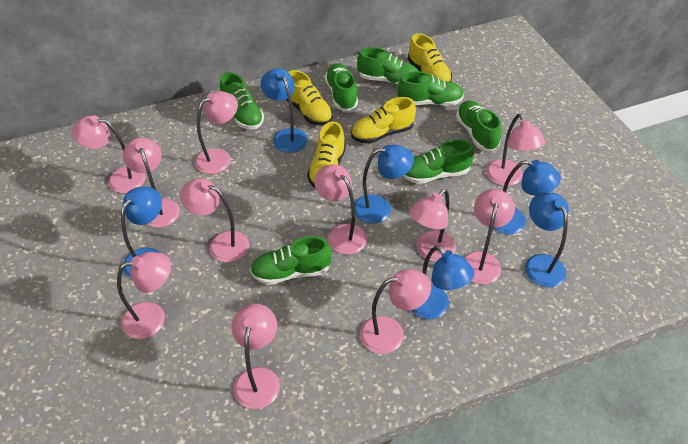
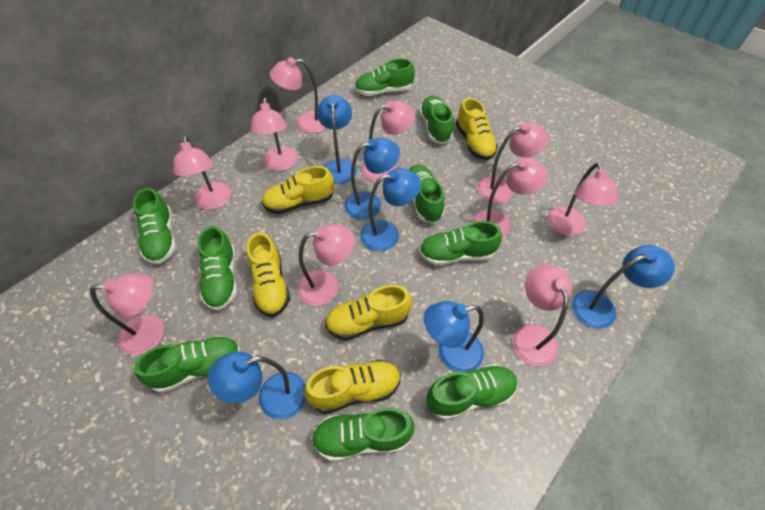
green shoe: [220,72,264,130] [250,236,332,285] [325,63,358,111] [357,47,419,85] [398,71,464,106] [403,139,474,184] [456,101,502,151] = 7 -> [133,188,176,265] [134,336,241,393] [198,226,237,311] [311,408,415,461] [354,58,415,96] [409,165,445,223] [419,96,453,144] [419,221,502,266] [426,364,518,420] = 9
pink lamp: [72,116,146,193] [117,252,171,339] [123,137,180,228] [180,178,249,262] [195,91,238,174] [232,304,280,409] [314,164,367,255] [360,269,431,354] [409,189,456,262] [463,189,515,285] [486,114,545,186] = 11 -> [90,273,164,355] [173,136,231,210] [250,98,298,171] [270,58,326,133] [297,224,355,306] [362,101,415,182] [472,158,548,237] [477,122,548,203] [512,264,572,366] [547,163,619,236] = 10
yellow shoe: [286,70,333,126] [307,121,346,188] [351,97,416,144] [408,33,452,82] = 4 -> [247,232,290,317] [261,166,334,214] [304,360,401,414] [325,285,412,340] [456,98,498,160] = 5

